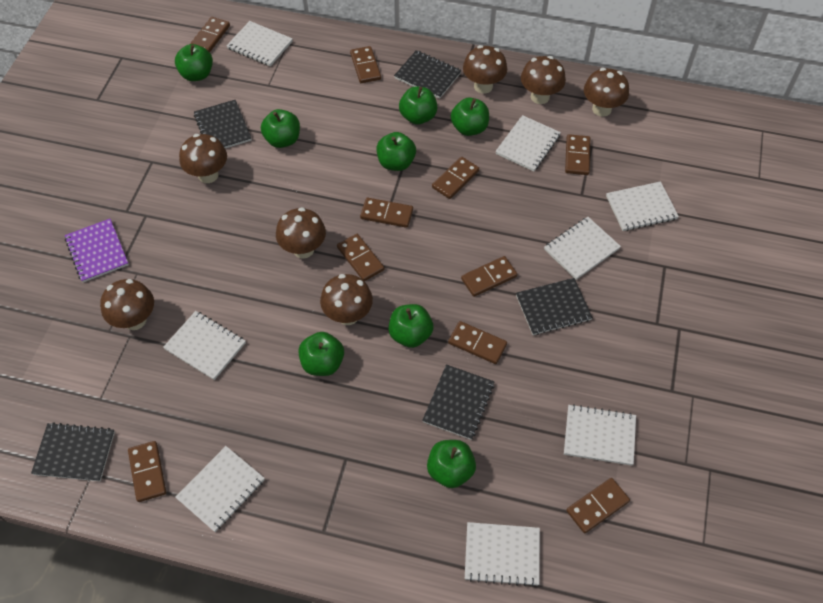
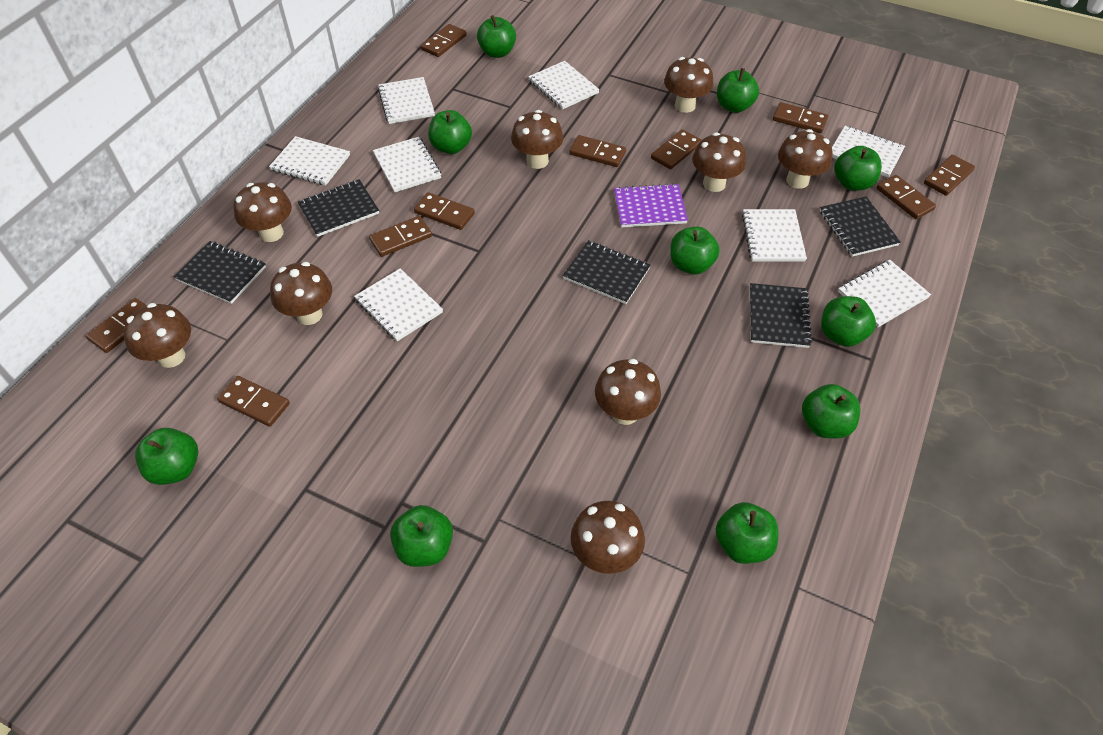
brown mushroom: [100,279,154,330] [179,134,227,183] [276,207,326,258] [320,274,373,325] [463,45,507,94] [521,56,566,104] [584,68,629,117] = 7 -> [123,303,191,368] [233,182,292,242] [270,262,332,325] [511,110,563,169] [571,501,645,574] [595,359,661,425] [664,57,714,113] [692,132,746,192] [778,129,833,189] = 9
green apple: [175,44,213,81] [261,109,300,148] [299,332,344,376] [376,132,416,171] [388,304,433,348] [399,86,437,125] [427,440,476,488] [451,98,489,136] = 8 -> [135,428,198,485] [390,505,453,567] [428,110,472,154] [477,15,516,58] [670,227,720,274] [716,502,778,564] [717,68,759,113] [802,384,860,438] [821,296,876,347] [834,146,882,191] = 10

